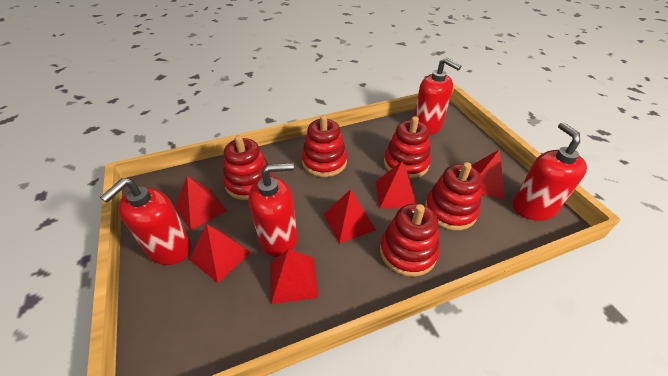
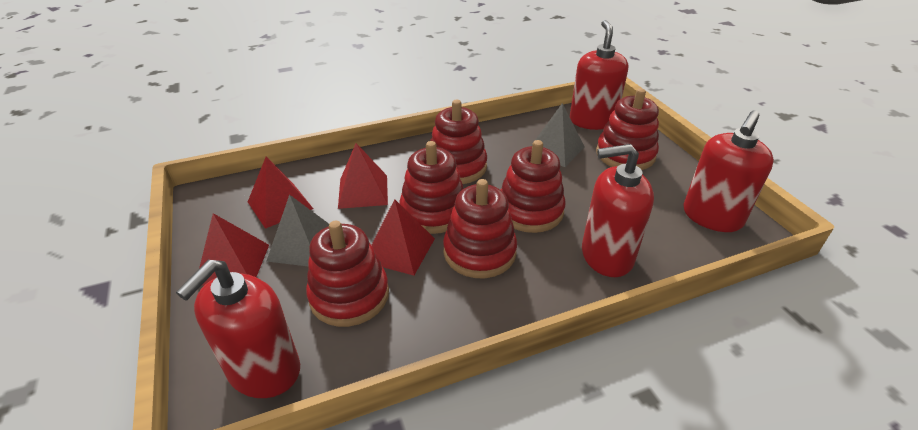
grey pyramid: none = 0 -> [267,194,329,266] [531,103,585,167] = 2
red pyramid: [175,176,227,230] [189,224,251,283] [270,249,319,304] [324,189,376,244] [376,161,416,209] [471,149,505,199] = 6 -> [199,213,269,285] [248,156,313,229] [338,143,388,209] [371,199,435,276] = 4
red stacking toy: [223,135,272,200] [302,115,347,177] [380,204,439,277] [384,116,431,179] [425,162,482,231] = 5 -> [306,221,389,327] [399,141,464,234] [430,100,487,184] [443,179,517,278] [501,140,566,233] [596,88,659,170] = 6

